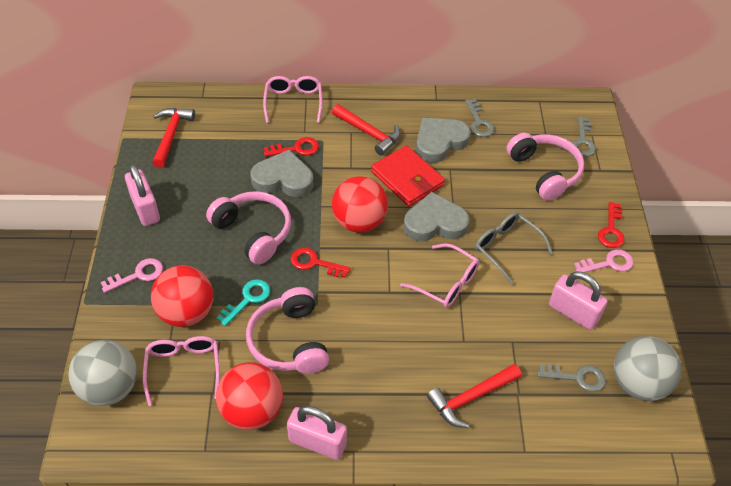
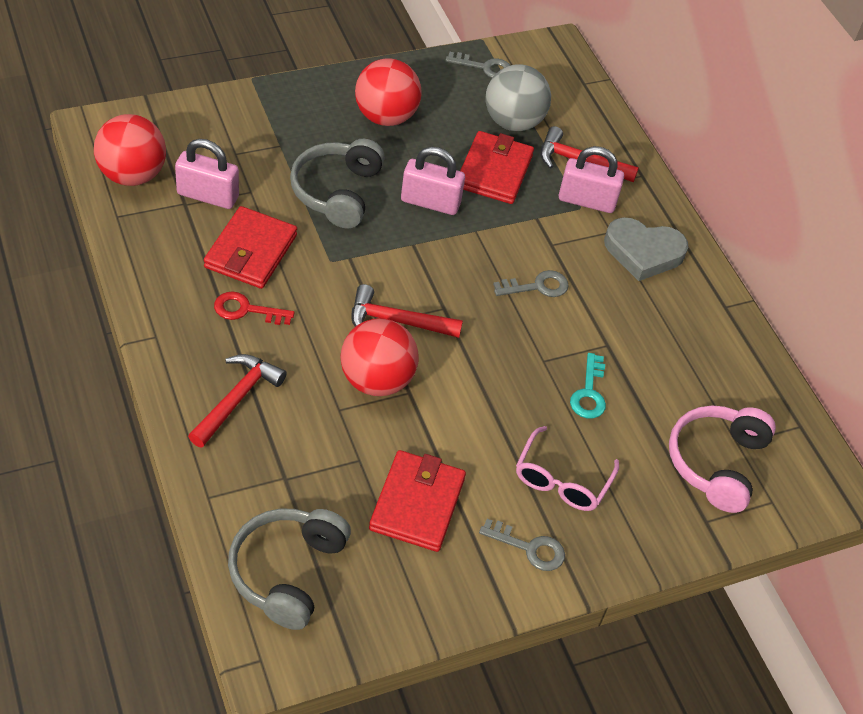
grey ball: [68,340,137,406] [614,336,682,401] = 2 -> [485,64,551,131] = 1
grey glasses: [475,212,553,285] = 1 -> none = 0
grey headphones: none = 0 -> [228,508,351,630] [290,139,385,228] = 2
grey heart: [250,150,313,197] [403,192,469,242] [416,118,471,163] = 3 -> [604,217,688,281] = 1
pink glasses: [143,336,220,406] [263,76,322,123] [400,243,479,308] = 3 -> [516,426,619,511] = 1
pink headphones: [206,191,291,265] [246,287,329,374] [507,133,584,201] = 3 -> [669,405,776,513] = 1
pink key: [101,258,163,293] [574,249,633,273] = 2 -> none = 0
red key: [264,137,319,157] [291,248,351,278] [598,202,624,248] = 3 -> [214,292,295,325] = 1
red wallet: [371,145,445,207] = 1 -> [204,206,297,289] [369,450,466,552] [460,131,534,204] = 3

